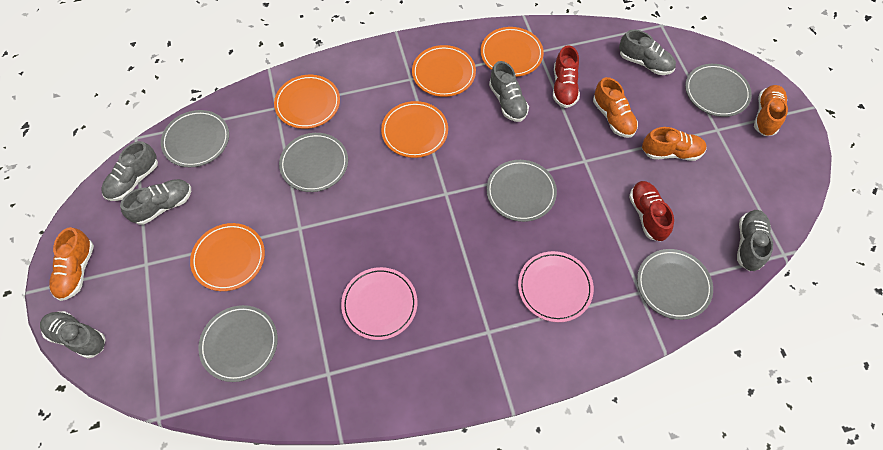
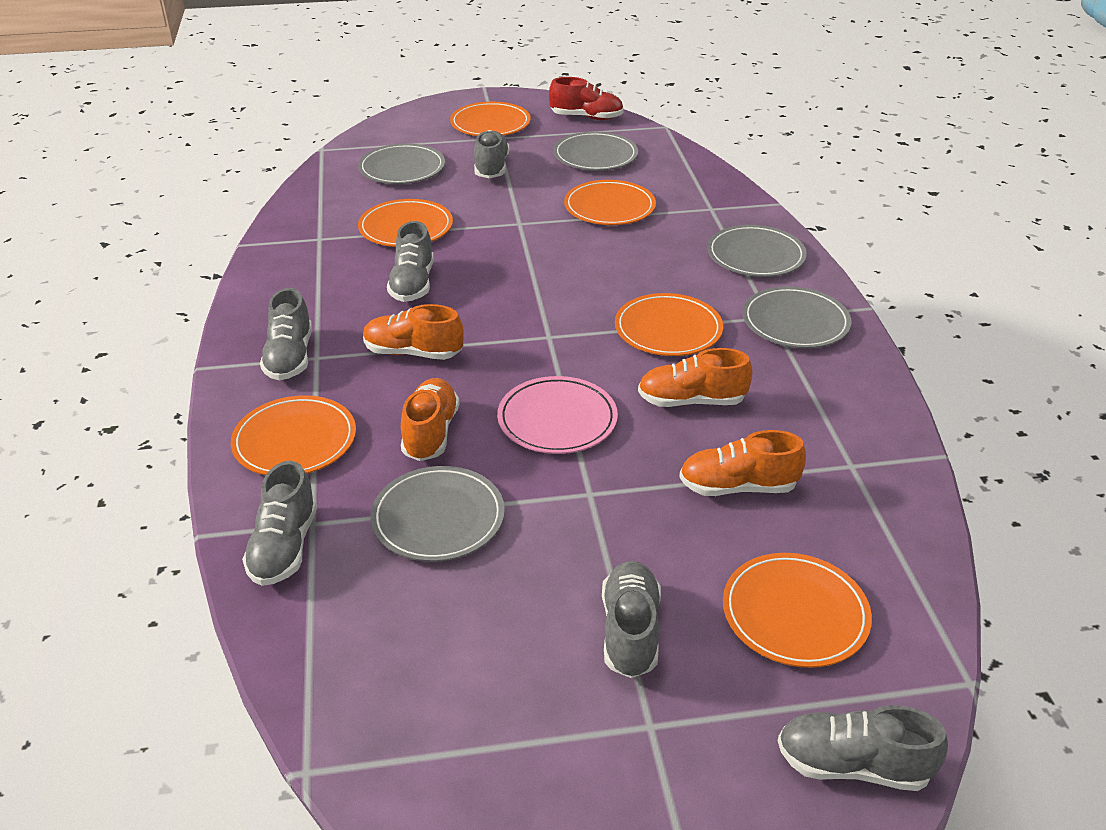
grey plate: [161,110,229,167] [198,305,278,382] [279,133,348,192] [486,160,557,222] [637,249,713,320] [685,64,752,117] = 6 -> [358,143,445,184] [371,466,505,562] [553,132,638,171] [707,225,807,277] [743,286,851,348] = 5
orange plate: [190,223,265,291] [274,75,340,129] [381,101,448,158] [412,45,476,97] [481,27,544,77] = 5 -> [231,395,356,475] [358,199,453,247] [450,102,531,136] [564,180,656,225] [615,293,723,356] [723,553,872,668] = 6
pink plate: [341,267,417,340] [518,251,594,322] = 2 -> [497,376,618,454] = 1
red shoe: [553,45,580,108] [629,181,674,241] = 2 -> [549,77,624,120] = 1

